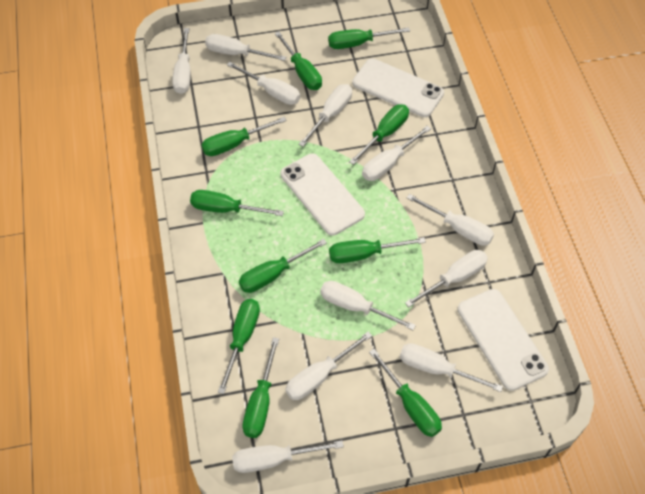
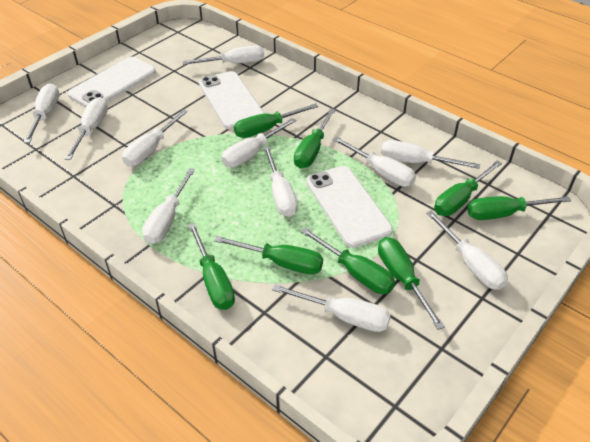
green screwdriver: [190,190,284,216] [201,117,287,156] [218,299,260,394] [239,239,327,293] [242,337,279,438] [275,32,322,90] [328,27,410,49] [329,237,426,263] [349,105,409,165] [369,349,442,437] = 10 -> [188,223,235,310] [214,236,323,274] [234,103,319,138] [294,108,336,168] [300,228,395,294] [378,237,445,330] [434,161,502,216] [467,196,571,220] = 8

